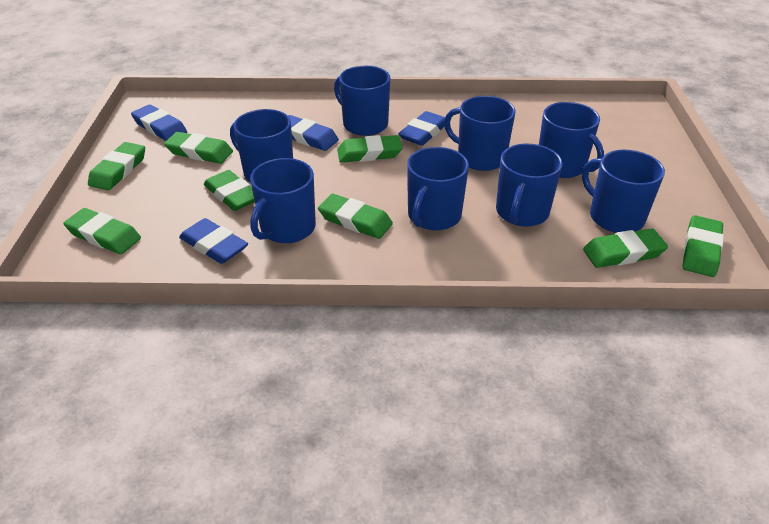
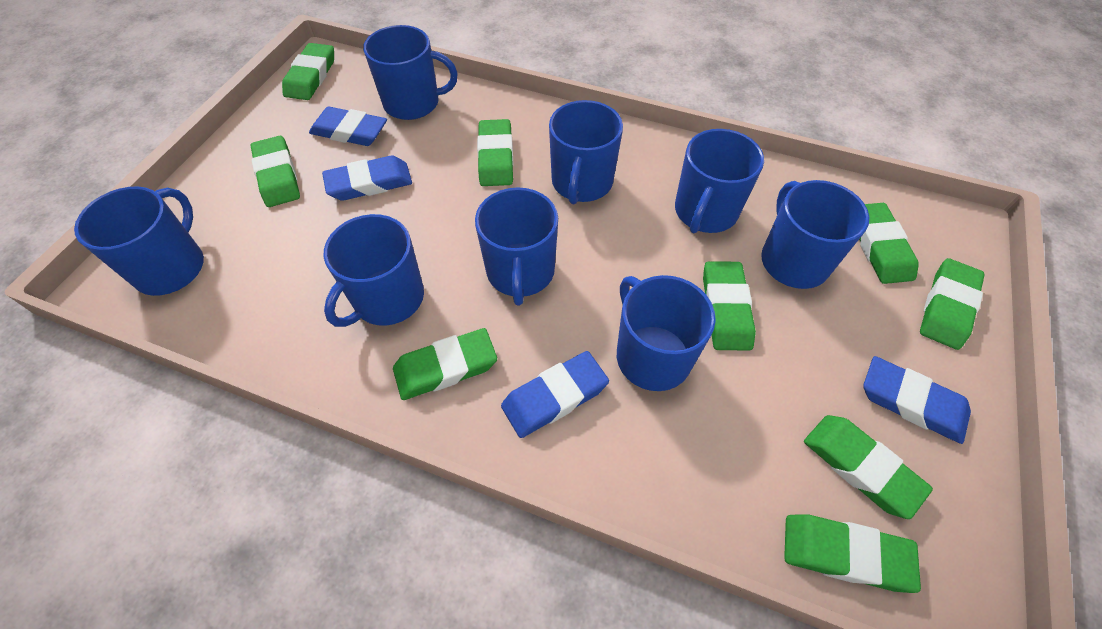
green eraser: [63,208,141,254] [88,142,145,190] [164,132,233,164] [204,170,255,211] [318,194,393,239] [337,135,403,162] [583,229,668,268] [682,215,724,277] = 8 -> [251,136,300,207] [282,43,334,100] [393,328,497,400] [477,119,513,186] [703,261,756,351] [784,514,921,593] [804,415,933,519] [859,203,919,284] [920,258,985,350] = 9

